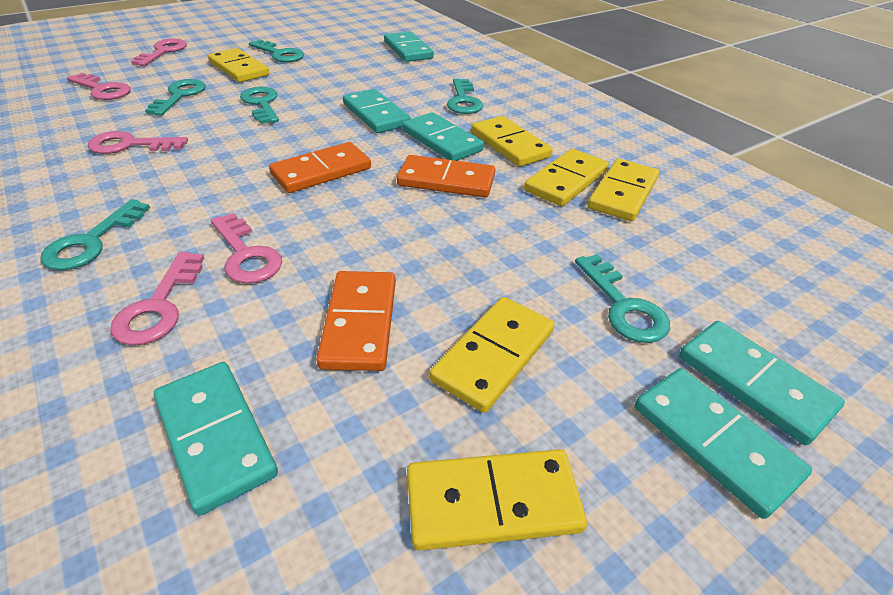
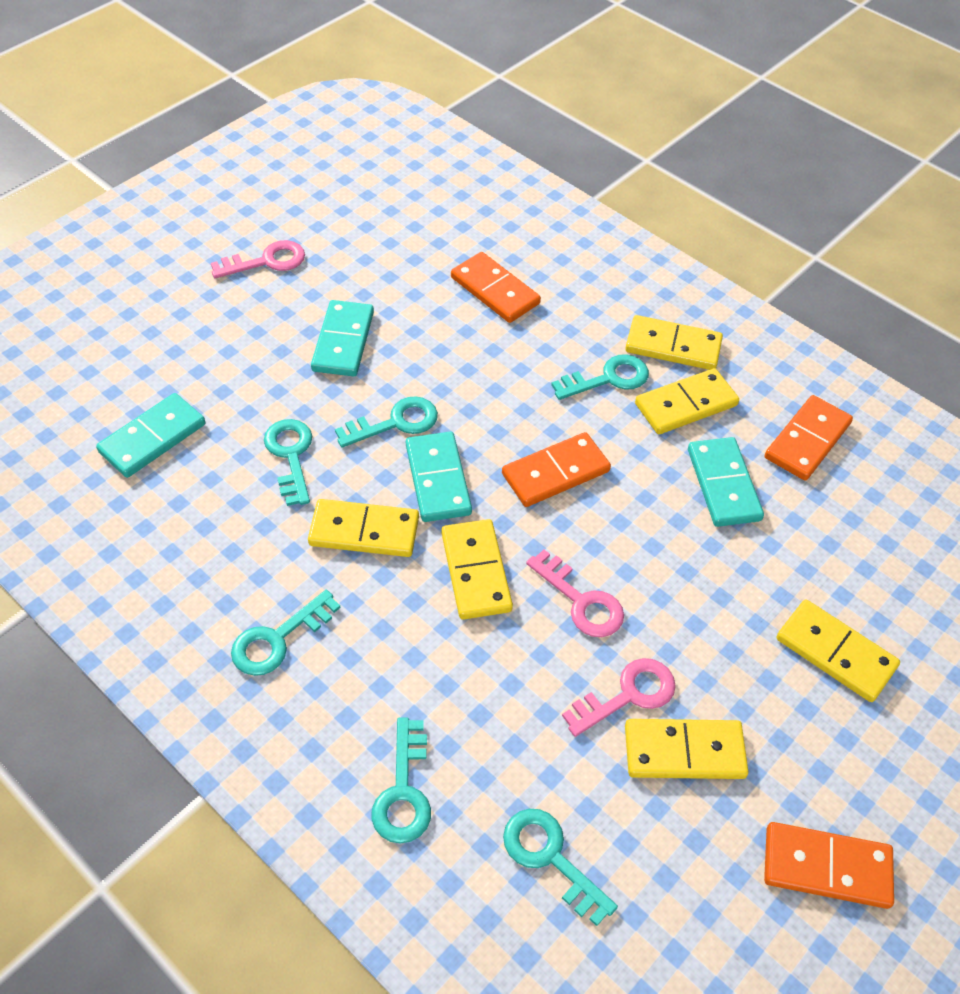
orange domino: [269,142,371,193] [316,271,396,371] [397,155,495,197] = 3 -> [451,252,541,323] [502,432,611,507] [764,822,894,909] [765,395,853,481] = 4
pink key: [67,73,131,100] [88,131,188,154] [110,252,204,345] [131,39,187,66] [211,213,282,284] = 5 -> [211,240,305,278] [526,550,624,637] [562,658,676,737] = 3
turquoise domino: [154,362,278,515] [343,89,411,133] [384,31,434,62] [402,112,484,161] [635,368,812,519] [679,321,845,445] = 6 -> [96,393,205,478] [311,300,374,376] [406,432,472,522] [688,437,764,527] = 4

